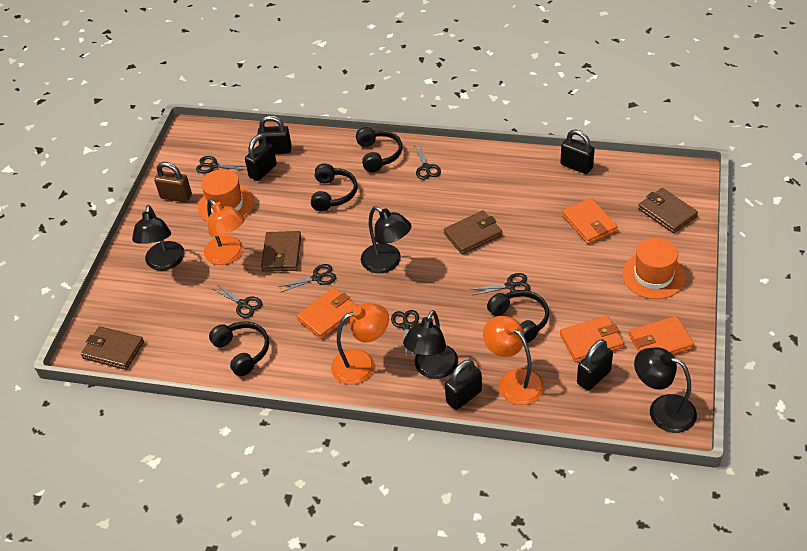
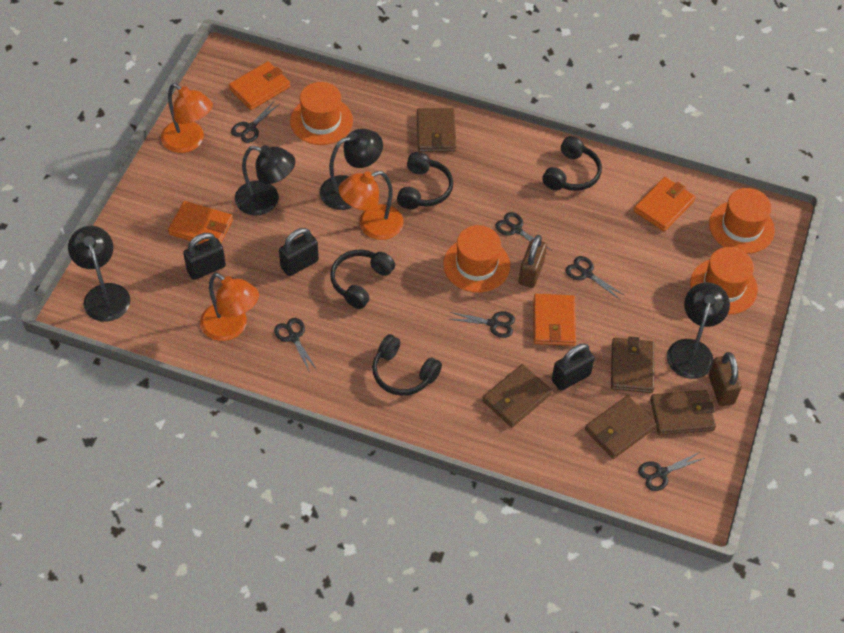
black padlock: [245,134,277,181] [257,115,292,154] [445,359,482,410] [560,130,595,174] [577,339,613,391] = 5 -> [183,233,226,280] [279,228,319,276] [552,343,595,391] = 3
brown padlock: [154,162,192,202] = 1 -> [519,235,547,288] [709,352,742,406] = 2
brown wallet: [81,326,144,370] [261,231,301,272] [444,210,502,255] [638,188,698,234] = 4 -> [417,108,456,152] [482,364,552,427] [585,395,656,459] [611,336,655,393] [650,390,716,435] = 5
orange hat: [198,169,254,222] [622,237,686,299] = 2 -> [290,82,353,145] [443,225,510,293] [690,247,758,315] [709,188,775,254] = 4

